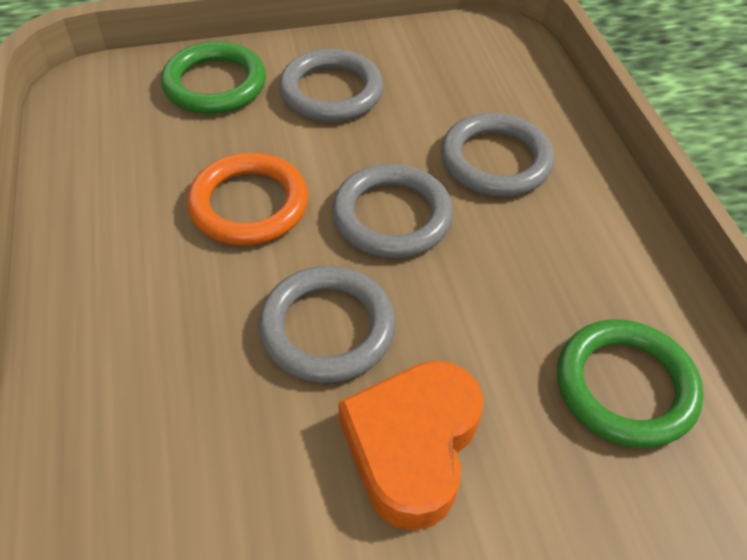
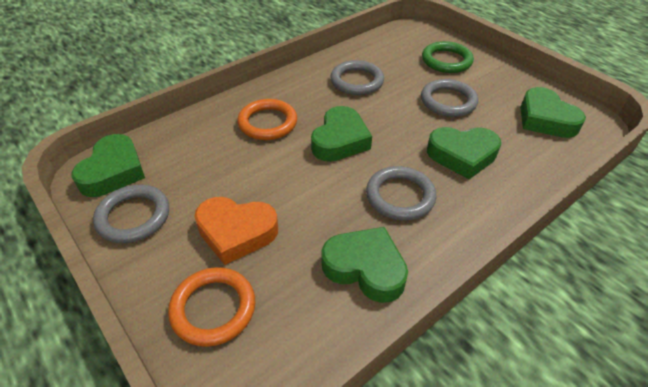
green heart: none = 0 -> [72,134,145,197] [311,106,372,162] [322,227,408,303] [427,127,501,179] [520,87,586,138] = 5
green ring: [161,41,266,114] [557,319,704,448] = 2 -> [422,41,474,73] = 1
orange ring: [187,153,308,246] = 1 -> [168,267,255,347] [237,99,297,140] = 2

